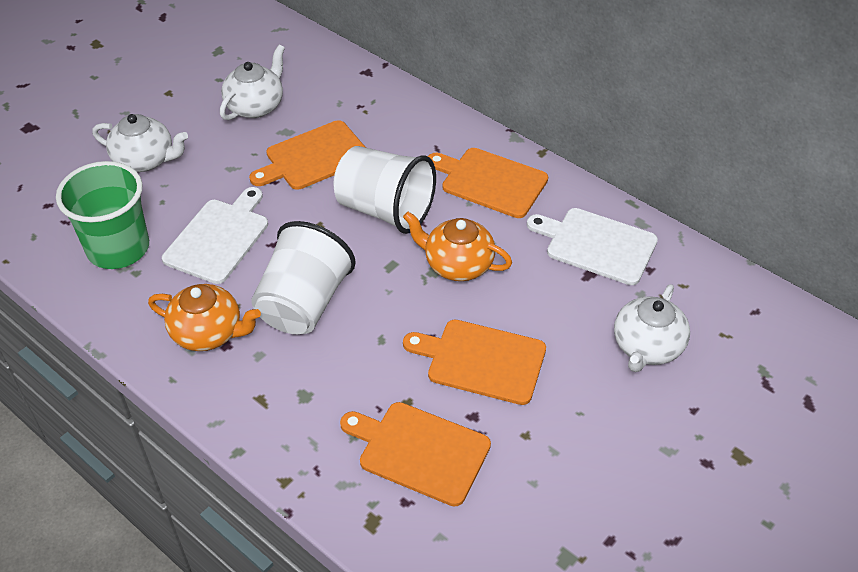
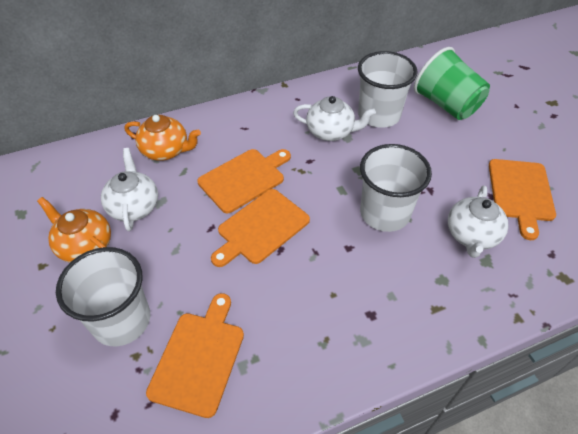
white cup: [251,221,356,334] [333,146,436,234] = 2 -> [56,247,150,346] [358,51,418,128] [360,144,432,232] = 3
white cutting board: [162,187,268,284] [527,208,658,285] = 2 -> none = 0

